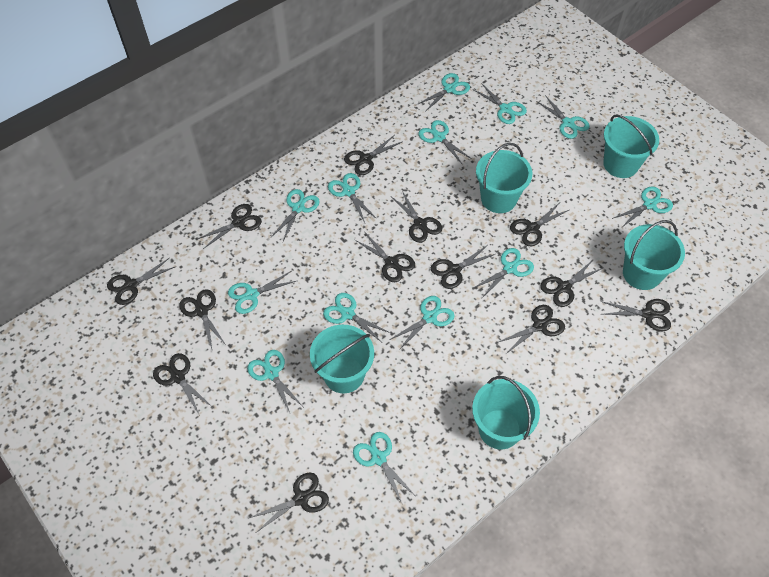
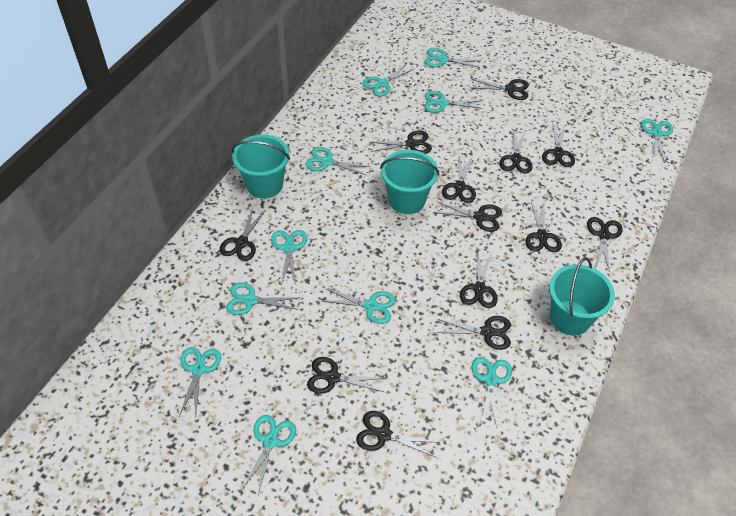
turquoise bucket: [310,325,374,393] [472,376,540,449] [476,143,532,213] [603,114,659,178] [623,220,685,290] = 5 -> [231,134,290,199] [380,150,439,214] [549,257,615,336] = 3
turquoise scissors: [228,271,296,314] [247,350,303,413] [271,189,320,242] [323,293,391,342] [328,173,377,223] [353,432,415,505] [390,296,454,350] [418,73,470,112] [418,120,472,165] [472,248,534,298] [473,83,527,124] [536,95,590,139] [612,187,673,228] = 13 -> [179,347,221,418] [226,283,301,315] [242,415,296,495] [271,230,307,286] [305,147,370,175] [323,288,395,324] [362,64,414,96] [425,48,480,68] [425,91,483,113] [472,357,512,427] [641,119,673,162] = 11

